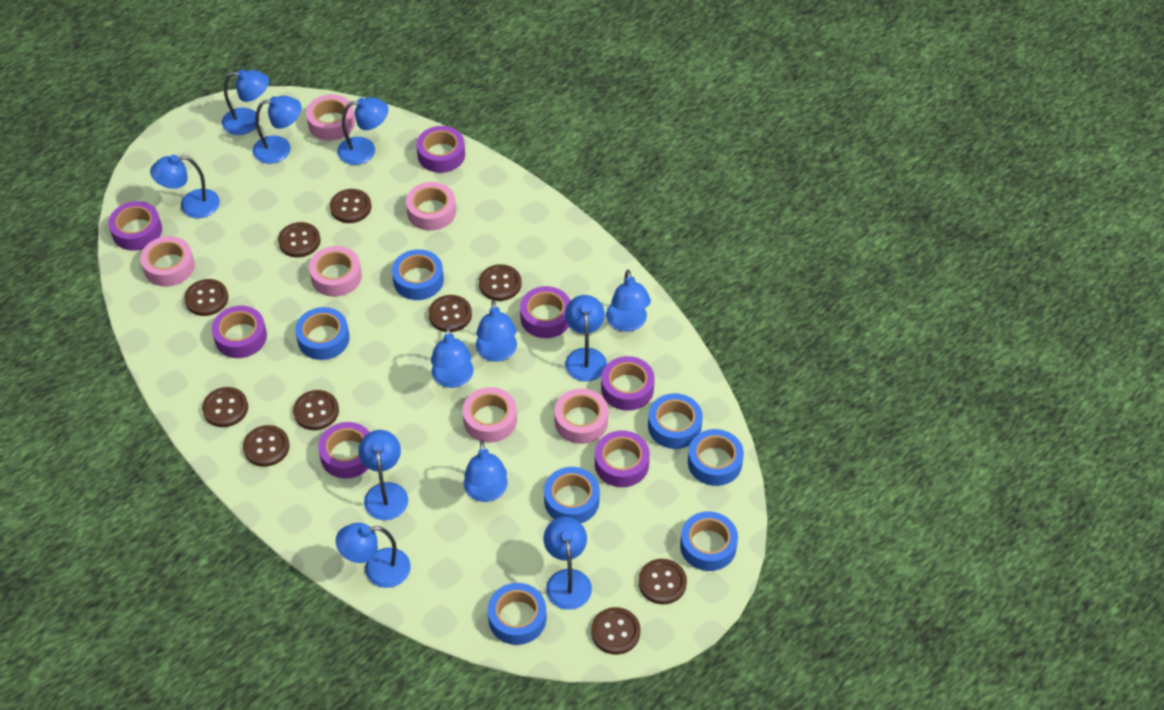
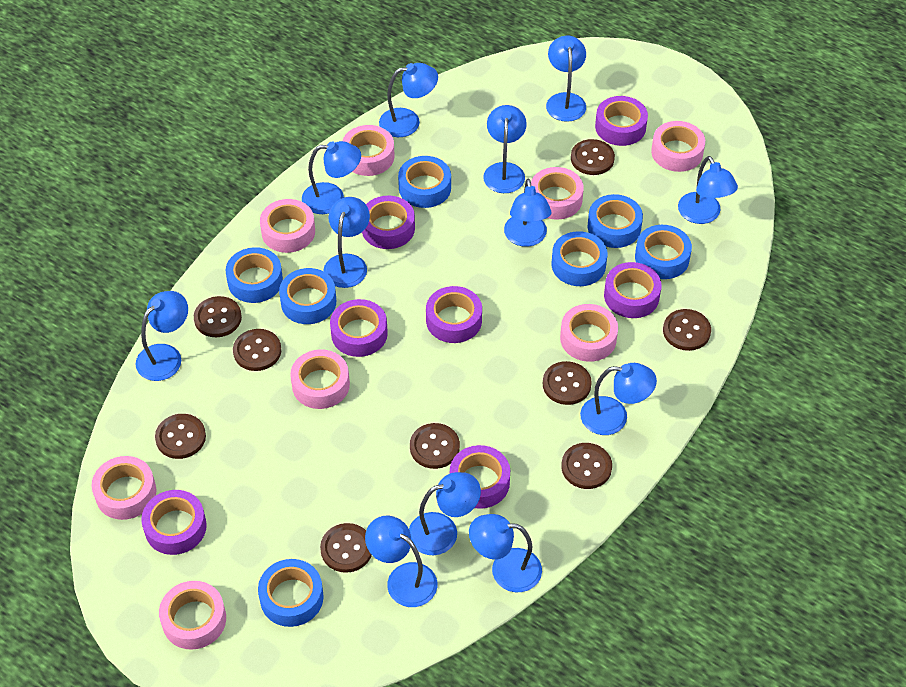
brown button: [184,279,228,316] [202,387,248,427] [243,425,290,467] [278,222,320,258] [293,390,339,430] [330,189,371,223] [428,295,472,332] [479,264,522,301] [591,607,641,655] [638,559,687,604] = 10 -> [155,414,206,459] [194,296,242,337] [233,329,281,371] [320,523,372,573] [410,423,460,469] [543,361,592,405] [561,443,612,489] [571,139,615,175] [663,309,711,351] = 9
pink tape: [140,236,195,287] [306,95,355,140] [309,246,362,297] [406,182,456,231] [463,387,517,443] [554,388,608,444] = 6 -> [92,456,156,520] [159,581,226,649] [260,199,315,253] [290,349,350,409] [342,125,395,176] [531,167,584,220] [560,304,618,362] [651,121,705,172] = 8

